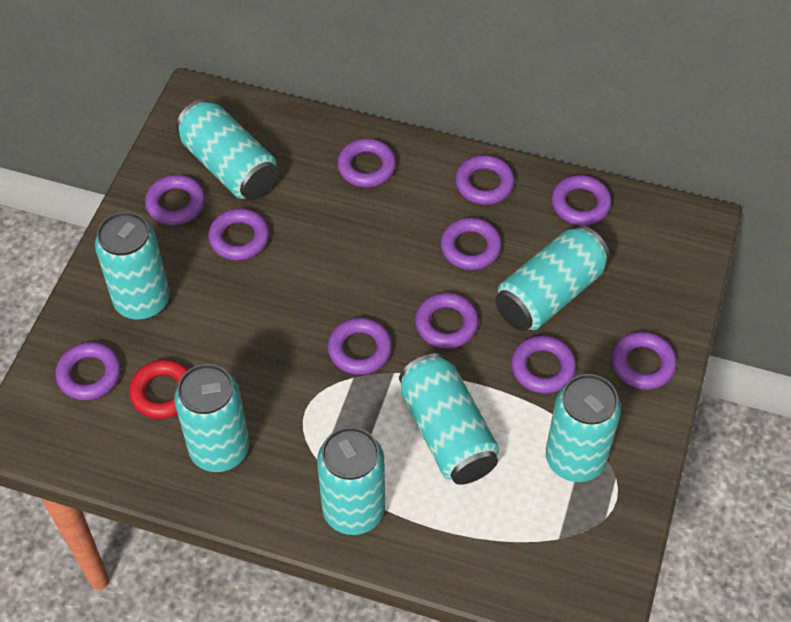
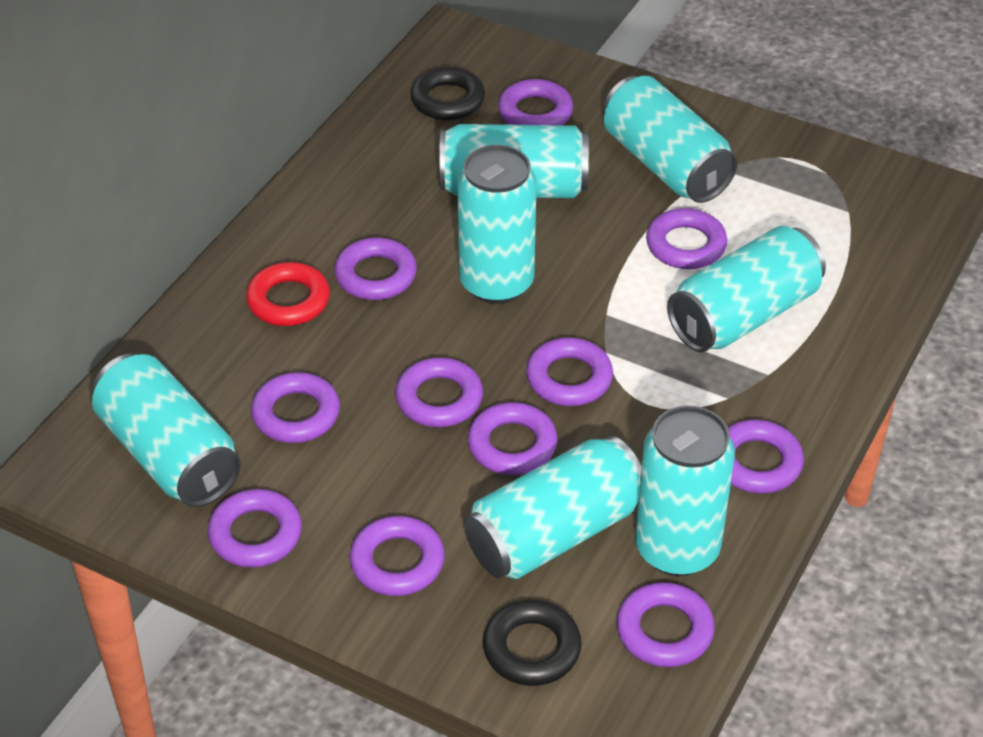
black ring: none = 0 -> [410,67,485,120] [483,600,582,686] = 2

